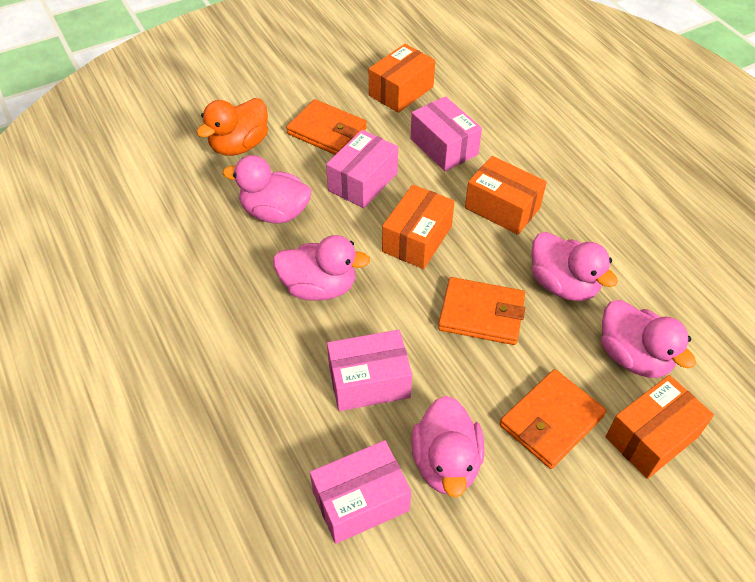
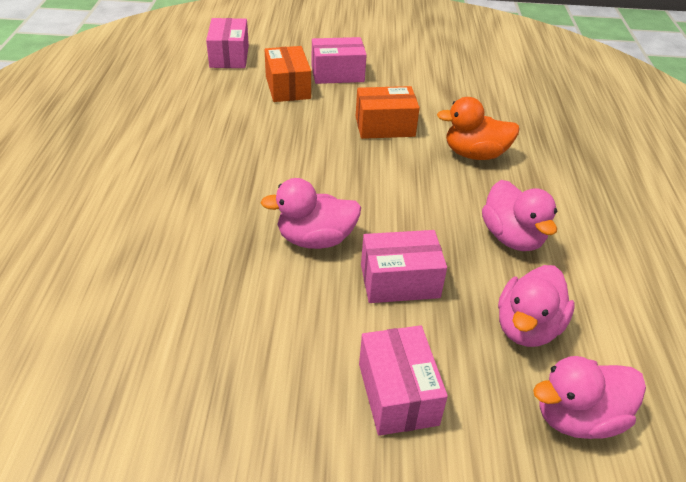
orange box: [369,44,435,113] [382,184,455,269] [465,156,547,235] [605,375,714,479] = 4 -> [265,46,311,102] [356,86,420,139] = 2
orange wallet: [286,99,367,155] [438,277,525,345] [500,369,606,469] = 3 -> none = 0
pink duck: [223,155,312,224] [273,235,370,301] [411,396,485,498] [531,232,618,301] [601,300,696,378] = 5 -> [261,178,361,249] [482,180,557,251] [498,265,575,347] [533,356,646,439] = 4

